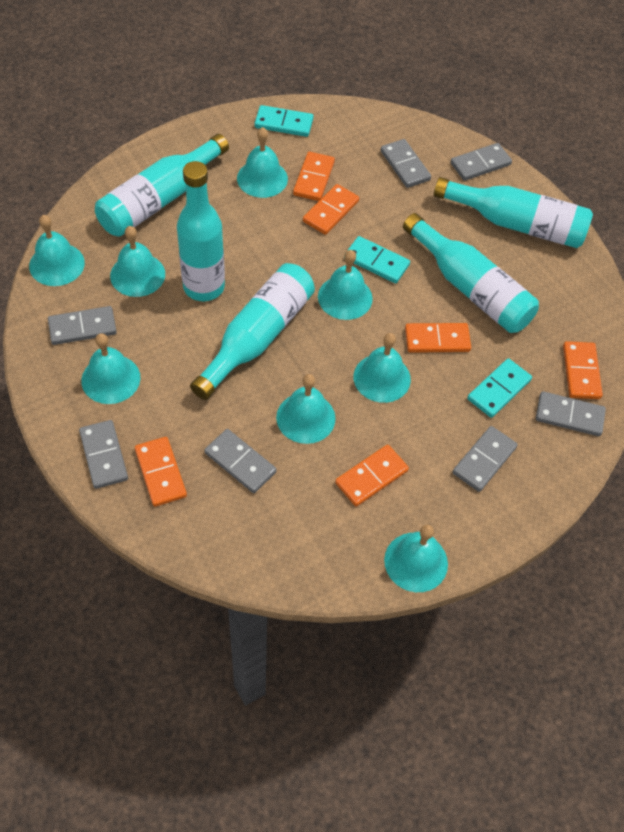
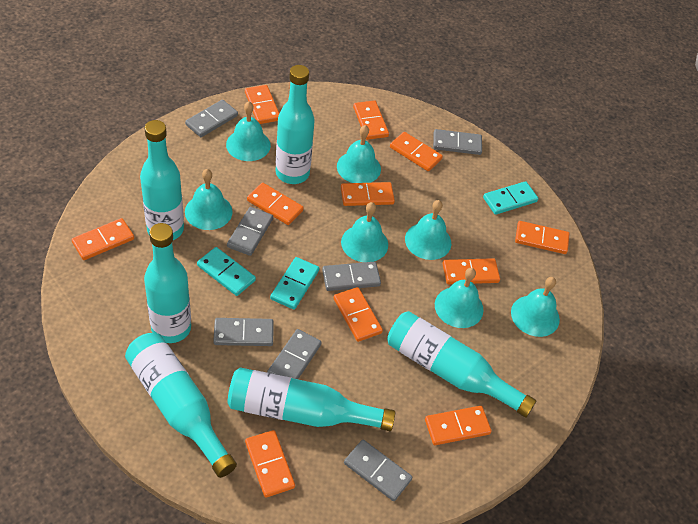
orange domino: [135,437,187,507] [293,152,335,201] [303,184,359,235] [335,445,409,507] [405,323,471,353] [563,341,603,399] = 6 -> [72,218,134,260] [245,85,279,124] [245,430,295,498] [247,183,304,225] [334,287,383,342] [341,182,395,206] [353,100,389,140] [390,132,443,171] [425,406,492,445] [443,258,500,284] [515,221,569,254] = 11
turquoise bell: [29,215,85,286] [81,333,140,404] [110,226,165,297] [237,127,288,198] [276,374,336,444] [318,250,373,320] [353,333,411,403] [384,524,448,592] = 8 -> [185,169,233,230] [226,101,271,161] [337,125,381,183] [341,202,388,262] [405,200,451,260] [435,268,483,328] [511,277,560,337] = 7
turquoise bottle: [95,134,229,237] [177,161,225,301] [190,263,315,400] [403,213,539,333] [434,177,593,248] = 5 -> [125,333,237,478] [140,120,184,240] [144,223,191,343] [228,367,395,431] [276,65,315,184] [387,311,537,418] = 6

